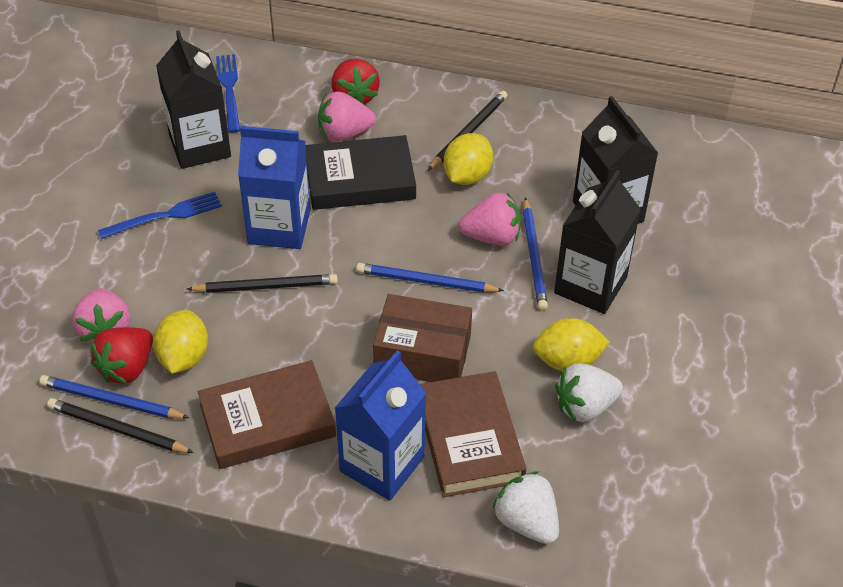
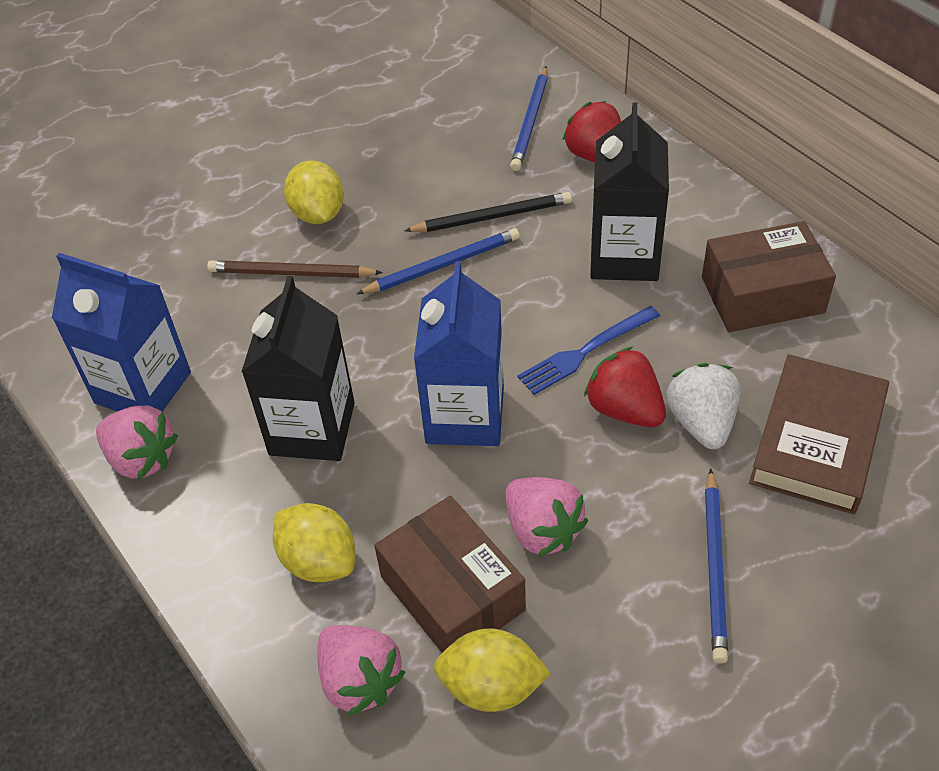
black book: [305,135,416,210] = 1 -> none = 0
black carton: [156,31,231,169] [554,170,641,314] [573,96,658,224] = 3 -> [241,276,355,461] [590,102,669,281] = 2
black pencil: [47,398,194,453] [187,274,338,293] [428,91,507,171] = 3 -> [404,192,572,232] = 1
blue fork: [98,192,222,239] [216,54,240,133] = 2 -> [518,306,660,395] = 1
brown book: [198,360,336,469] [420,371,526,497] = 2 -> [749,354,889,514] = 1
brown box: [373,294,472,382] = 1 -> [374,495,526,653] [702,221,836,332] = 2
brown pencil: none = 0 -> [207,260,383,278] = 1
white strawberry: [492,471,559,544] [555,363,623,422] = 2 -> [666,363,740,449] = 1

